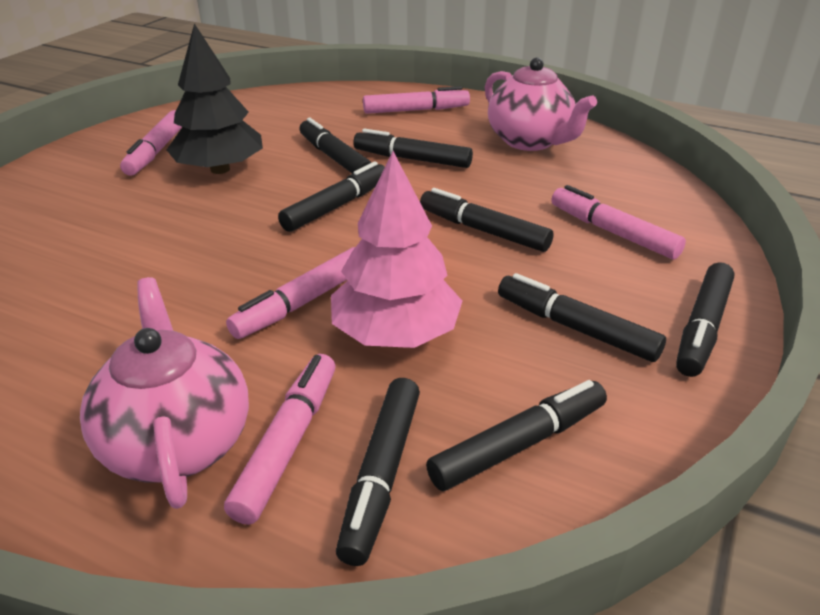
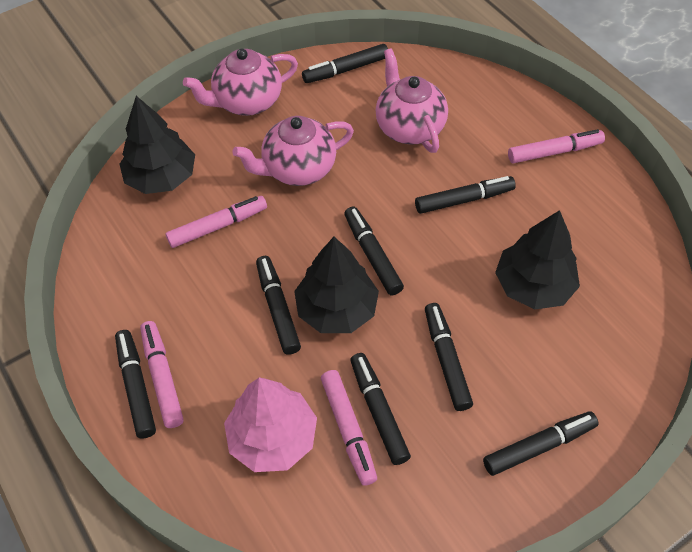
black tree: [167,23,263,174] = 1 -> [119,96,195,194] [294,237,379,333] [495,210,580,310] = 3
pink marker: [120,110,182,176] [224,354,335,525] [226,247,355,339] [363,86,470,114] [552,185,686,260] = 5 -> [140,321,184,428] [166,196,267,248] [321,370,377,486] [508,129,605,163] = 4
pink teapot: [80,277,249,509] [485,57,597,151] = 2 -> [183,49,298,116] [232,116,354,186] [376,48,448,153] = 3

